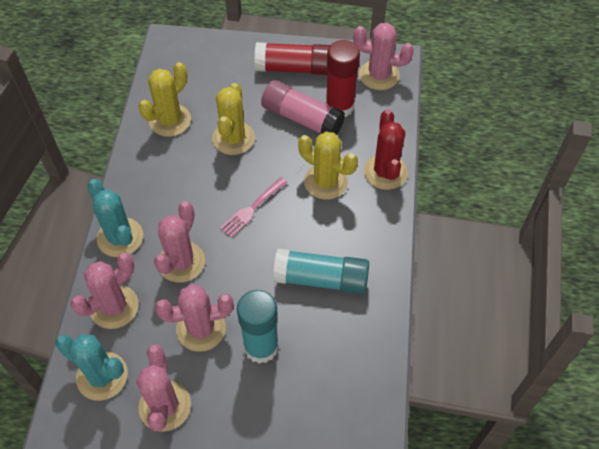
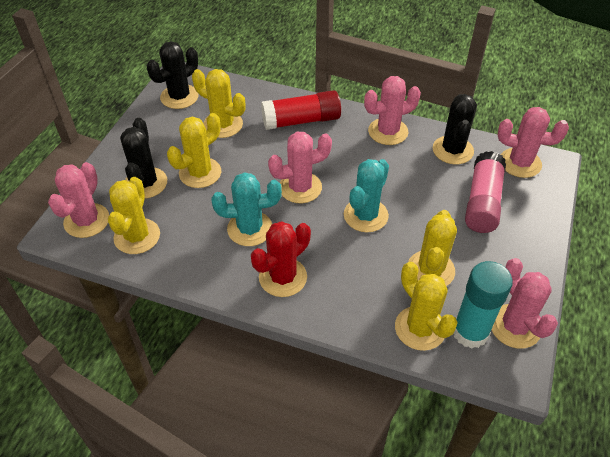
black cactus: none = 0 -> [120,118,167,199] [147,41,199,109] [433,94,477,164] = 3
pink fork: [220,177,287,238] = 1 -> none = 0
red glue stick: [255,42,330,75] [326,40,360,117] = 2 -> [261,90,341,130] = 1
turquoise glue stick: [237,290,279,364] [273,249,369,294] = 2 -> [454,261,513,349] = 1
yellow cactus: [138,62,191,137] [212,83,255,155] [298,132,358,200] = 3 -> [108,177,160,254] [167,113,221,188] [192,69,245,138] [395,262,458,351] [408,210,457,286] = 5

